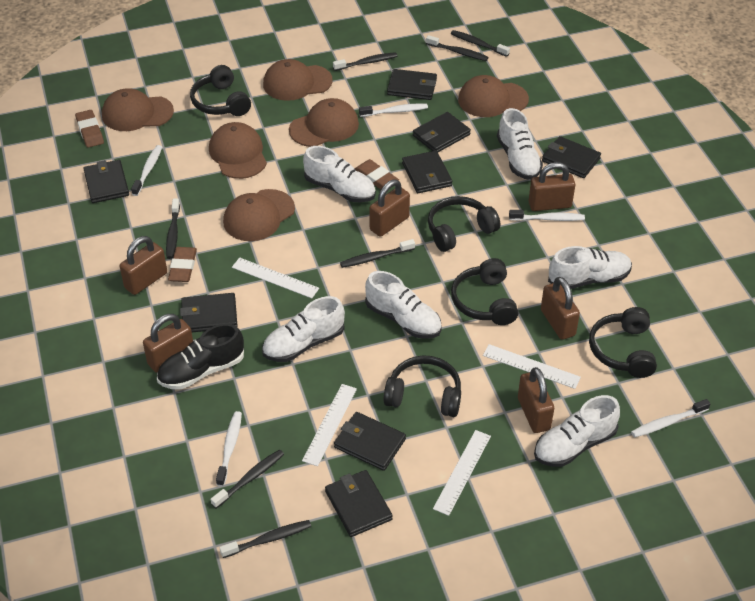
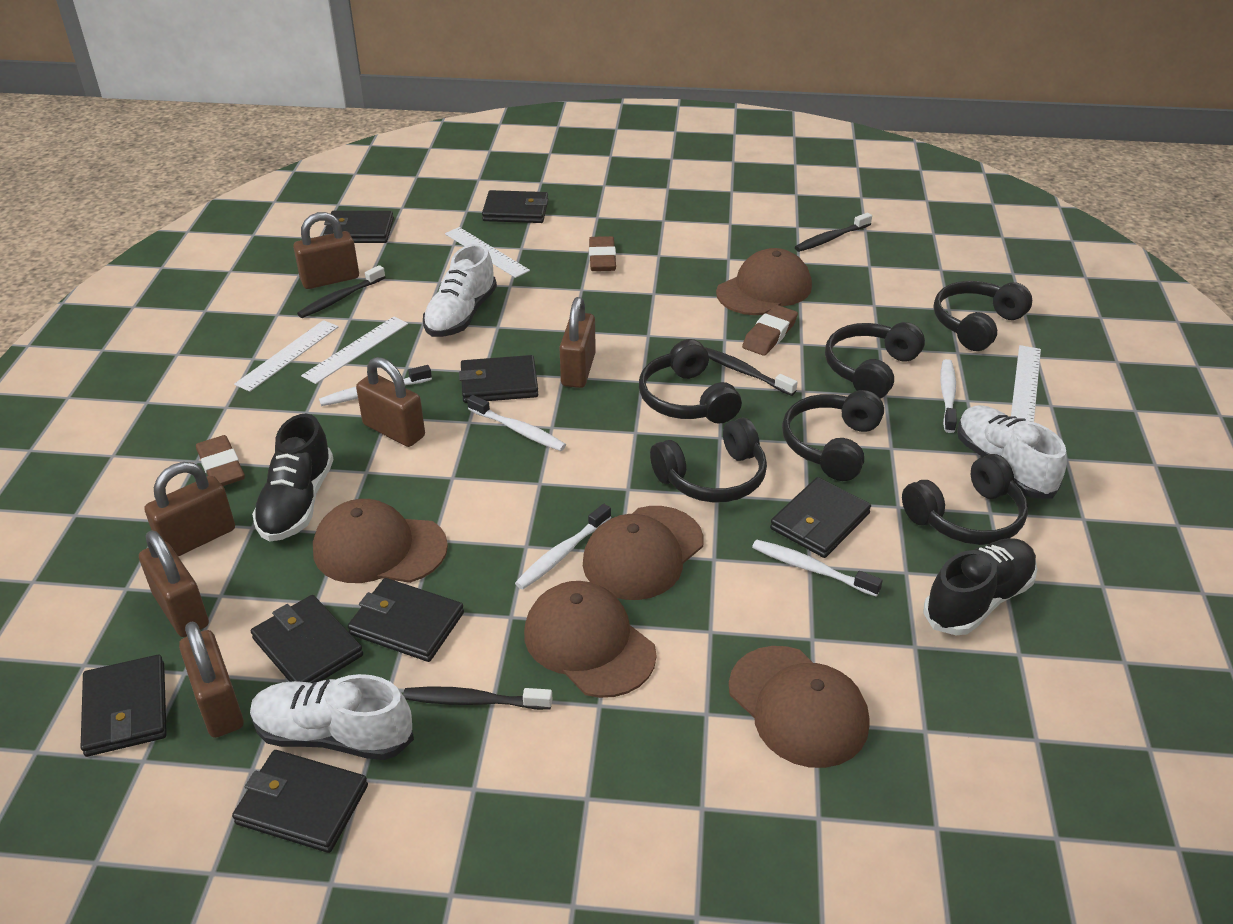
black headphones: [190,65,251,116] [384,355,461,417] [428,196,500,252] [451,258,518,325] [589,307,657,378] = 5 -> [639,339,742,424] [650,418,767,503] [782,390,884,481] [825,322,925,398] [902,454,1028,545] [934,281,1032,351] = 6
black shoe: [157,324,244,390] = 1 -> [252,414,334,541] [923,538,1037,635] = 2
black toothbrush: [166,198,180,259] [211,449,284,508] [219,520,311,558] [333,52,397,71] [340,239,415,268] [426,35,489,61] [451,30,510,57] = 7 -> [297,265,385,318] [403,687,553,710] [704,347,798,396] [795,213,872,252] = 4
brown cap: [102,88,174,131] [209,122,267,179] [223,189,295,241] [263,59,333,101] [289,98,359,147] [458,75,529,117] = 6 -> [313,499,448,583] [524,581,656,698] [583,506,704,600] [716,248,812,315] [729,646,869,768] = 5
white shoe: [262,296,345,362] [303,146,376,202] [365,271,442,339] [497,108,543,180] [534,395,620,467] [548,246,632,289] = 6 -> [250,674,414,760] [423,244,497,337] [957,405,1067,499] = 3

